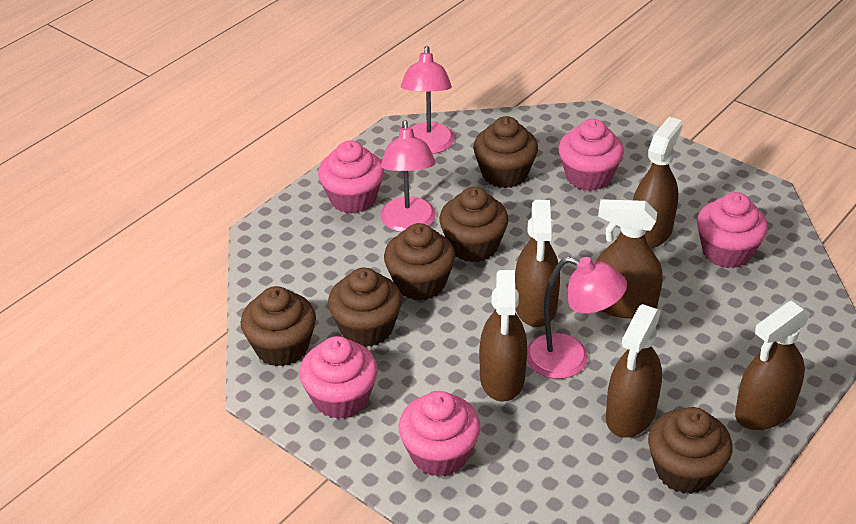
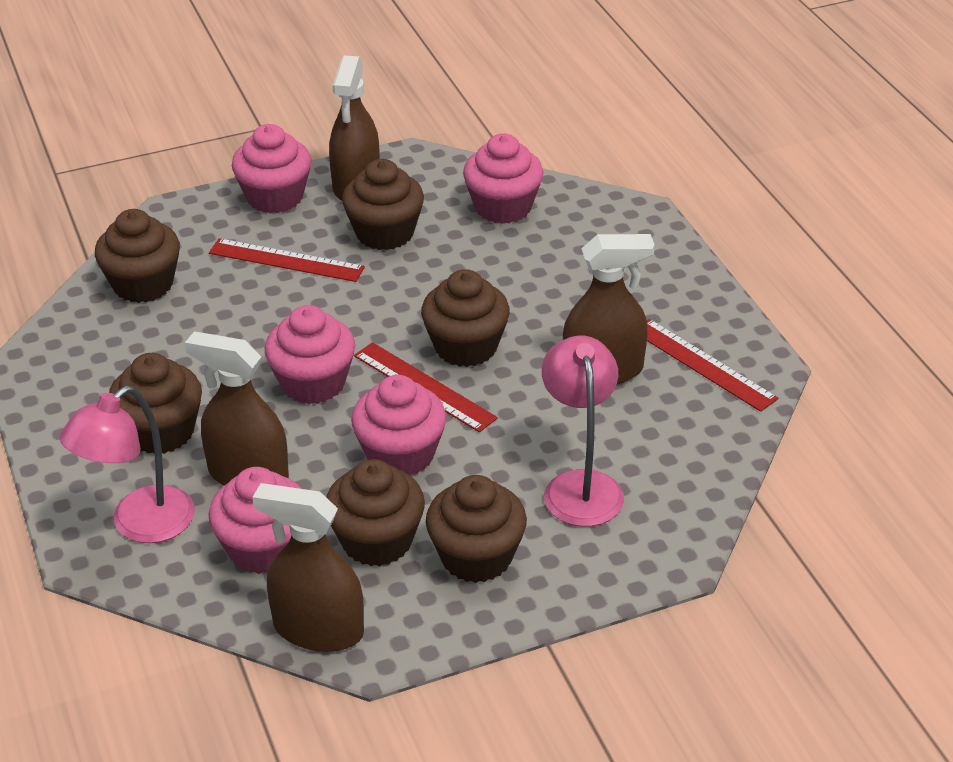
brown spray bottle: [479,270,527,402] [515,200,560,327] [596,199,663,319] [606,304,662,438] [633,117,683,249] [735,301,811,430] = 6 -> [185,331,289,485] [252,483,364,652] [329,55,380,201] [563,234,655,384] = 4
pink lamp: [381,120,436,232] [401,46,454,154] [527,257,627,379] = 3 -> [59,386,195,543] [542,336,624,527] = 2
red ruler: none = 0 -> [209,238,365,282] [354,342,498,432] [647,319,778,412] = 3

